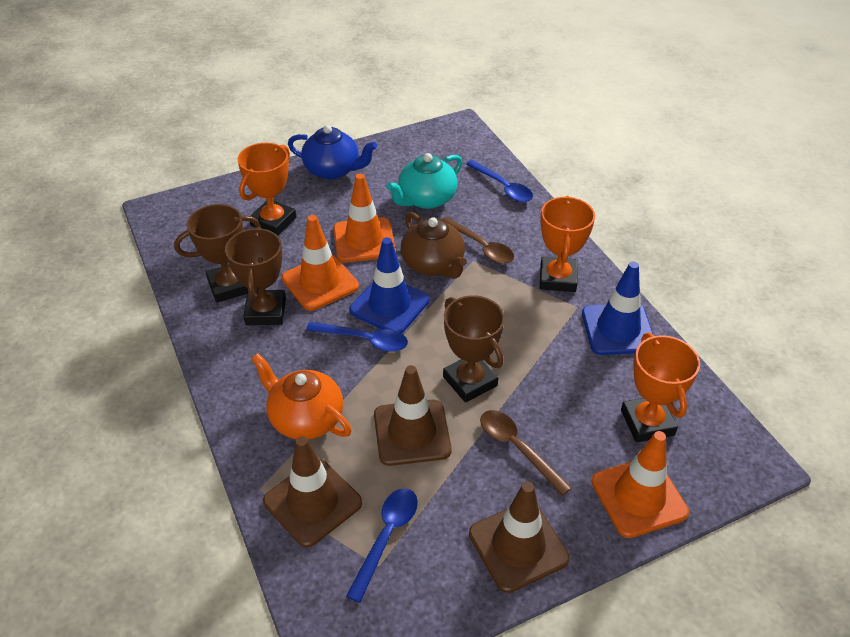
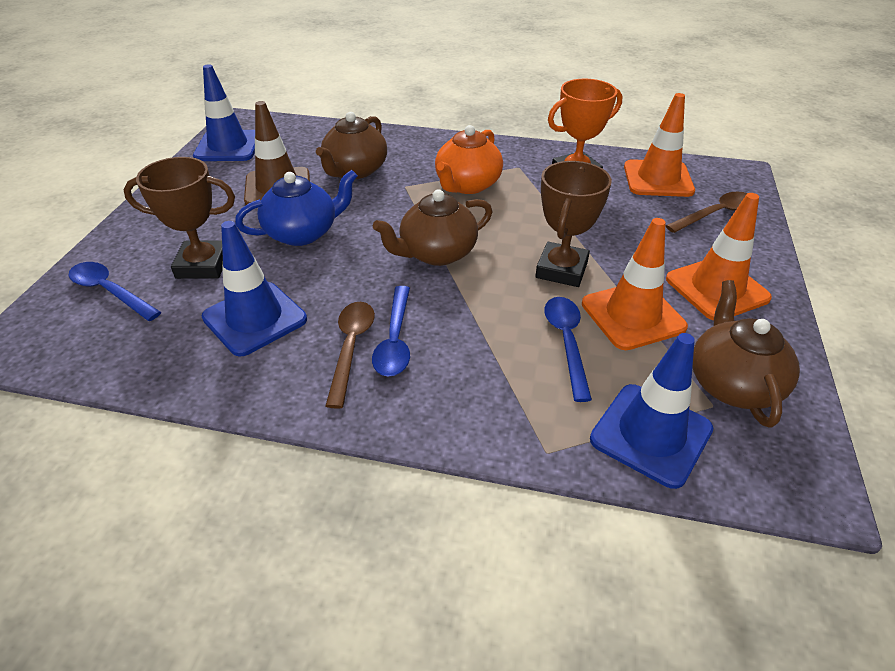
blue traffic cone: [350,237,429,333] [582,262,653,355] = 2 -> [193,64,255,161] [202,221,307,357] [590,333,713,489] = 3
brown teapot: [401,212,467,279] = 1 -> [316,112,387,179] [373,189,492,266] [692,280,800,428] = 3
brown traffic cone: [263,436,362,547] [374,365,452,466] [469,482,570,593] = 3 -> [244,101,310,205] = 1
brown trophy: [174,204,261,303] [225,227,286,325] [443,295,505,403] = 3 -> [123,157,235,279] [535,161,612,287] = 2
orange trophy: [237,143,296,236] [540,196,595,292] [621,333,700,443] = 3 -> [548,79,622,169] = 1
turquoise teapot: [386,153,463,209] = 1 -> none = 0

